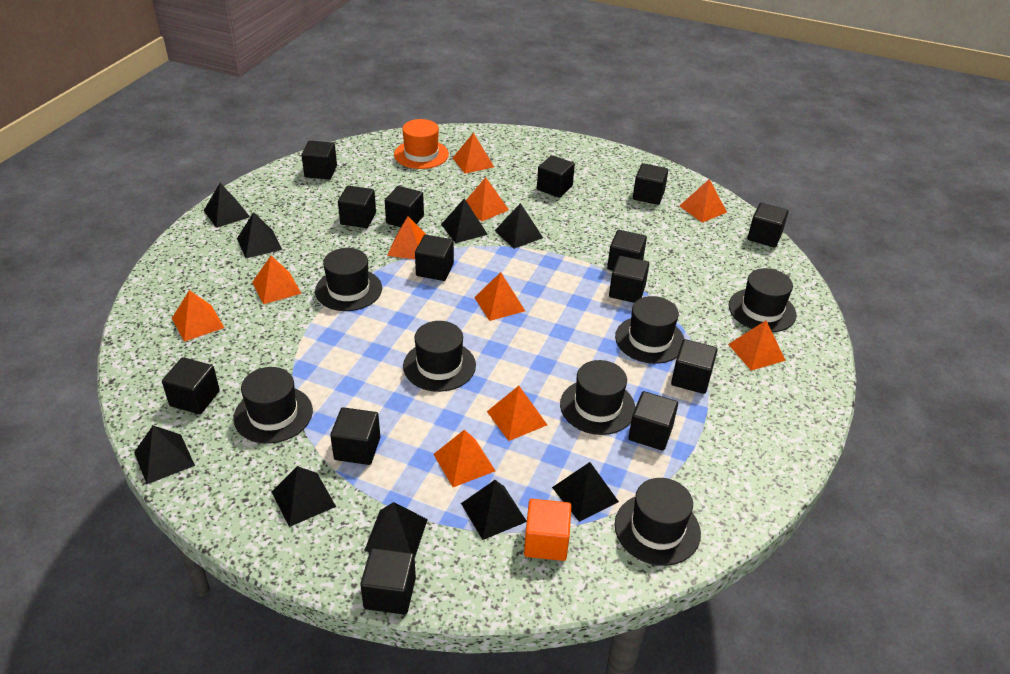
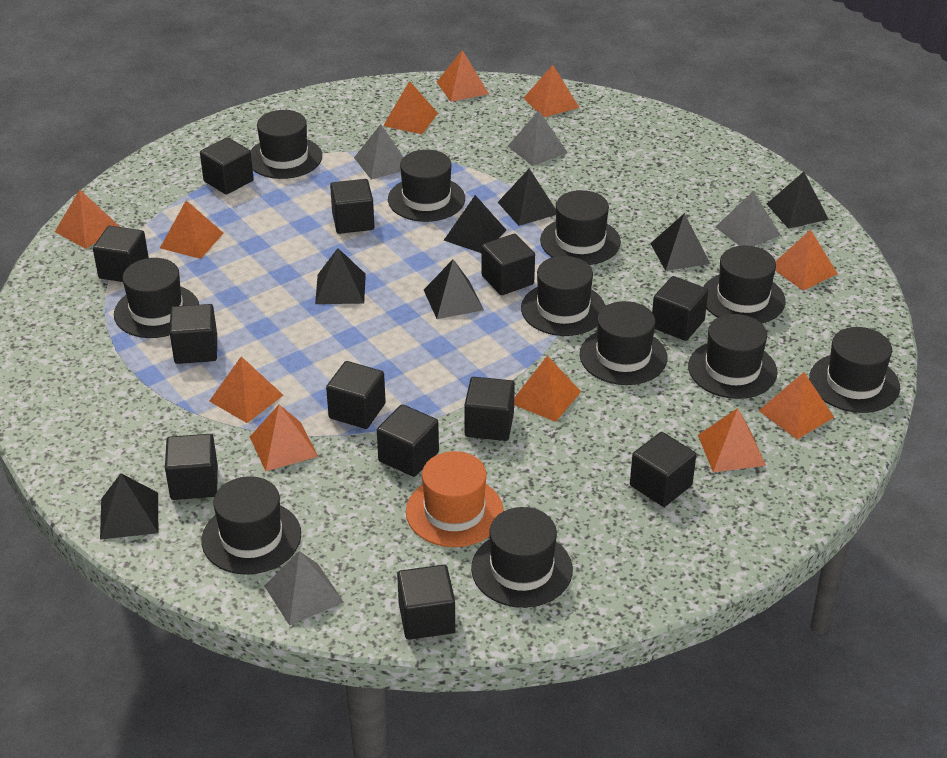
black cube: [162,357,220,414] [301,141,337,179] [330,407,381,465] [338,186,376,228] [360,548,416,615] [385,186,424,227] [415,235,454,281] [537,155,575,198] [607,230,647,271] [609,256,649,303] [628,391,678,451] [633,163,668,205] [671,339,718,394] [748,203,788,248] = 14 -> [93,226,149,282] [165,434,218,500] [170,304,217,364] [200,137,254,195] [326,361,386,429] [330,179,374,234] [377,404,439,477] [397,565,455,640] [464,377,515,441] [481,234,535,295] [630,432,696,507] [652,276,708,341] = 12
black hat: [234,367,313,444] [315,248,382,311] [403,321,476,392] [560,360,636,435] [615,296,684,364] [615,478,701,566] [729,268,797,332] = 7 -> [114,258,199,338] [201,476,301,575] [250,110,322,179] [388,150,465,222] [471,507,573,608] [521,256,605,336] [540,190,621,265] [580,301,667,385] [688,314,778,399] [703,246,786,324] [809,327,900,413] = 11
black pyramid: [134,426,195,484] [204,183,250,228] [237,212,282,258] [272,466,336,527] [364,502,428,557] [441,198,488,243] [461,480,527,540] [494,203,543,249] [552,462,619,522] = 9 -> [100,473,158,540] [315,248,366,304] [424,259,484,319] [444,195,506,253] [498,168,556,226] [650,213,710,271] [767,172,829,229] = 7
grey pyramid: none = 0 -> [264,551,344,626] [354,124,403,180] [508,111,568,166] [716,191,780,246] = 4
orange cube: [524,499,571,561] = 1 -> none = 0
orange pyramid: [172,290,224,342] [252,256,302,304] [387,216,427,260] [433,430,495,487] [453,133,494,174] [466,177,509,221] [474,272,525,321] [487,386,547,441] [680,179,727,223] [728,320,786,371] = 10 -> [55,190,120,249] [160,200,224,259] [209,356,283,423] [250,405,318,471] [383,81,438,134] [437,50,489,102] [514,356,581,422] [524,65,579,117] [698,408,766,472] [759,372,834,439] [775,230,838,290] = 11

